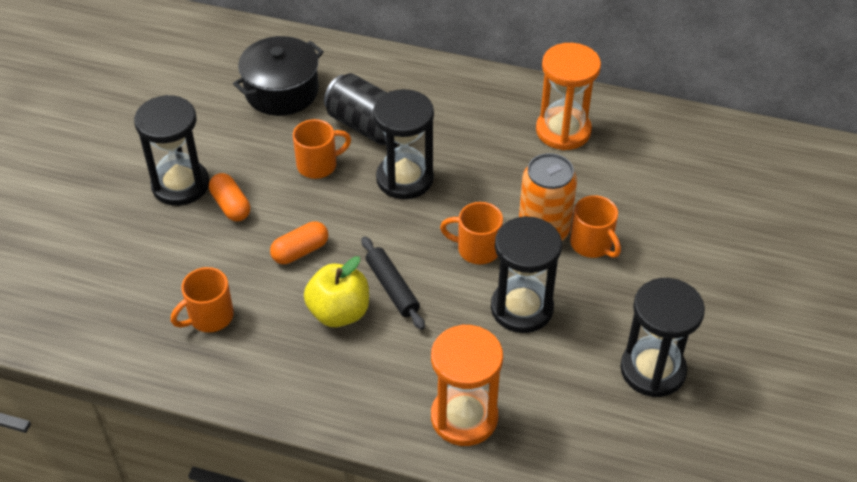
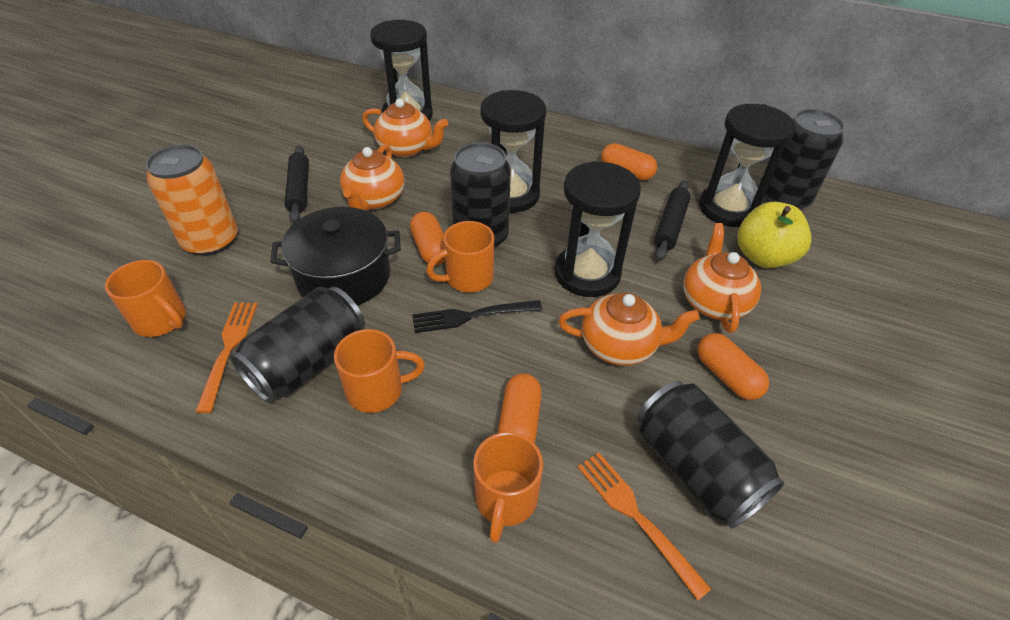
black can: [324,73,399,145] = 1 -> [230,287,365,403] [450,142,511,249] [637,381,785,529] [764,109,845,210] = 4
black fork: none = 0 -> [412,300,542,333] = 1
black rolling pin: [361,236,425,330] = 1 -> [285,146,309,223] [654,180,691,261] = 2
orange capsule: [209,173,250,221] [270,221,328,264] = 2 -> [410,212,445,265] [498,373,542,442] [601,143,657,180] [697,333,769,400] = 4
orange fork: none = 0 -> [195,302,258,413] [577,452,711,600] = 2
orange hourglass: [431,324,503,446] [536,43,601,150] = 2 -> none = 0
orange teapot: none = 0 -> [340,144,404,211] [362,99,448,157] [558,293,700,366] [683,223,761,333] = 4

